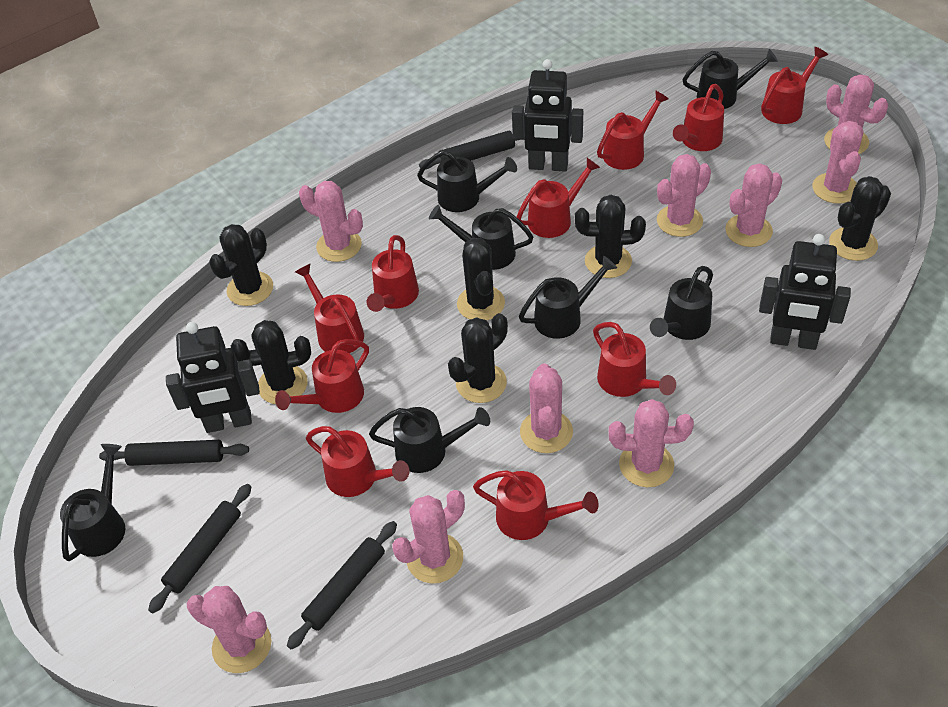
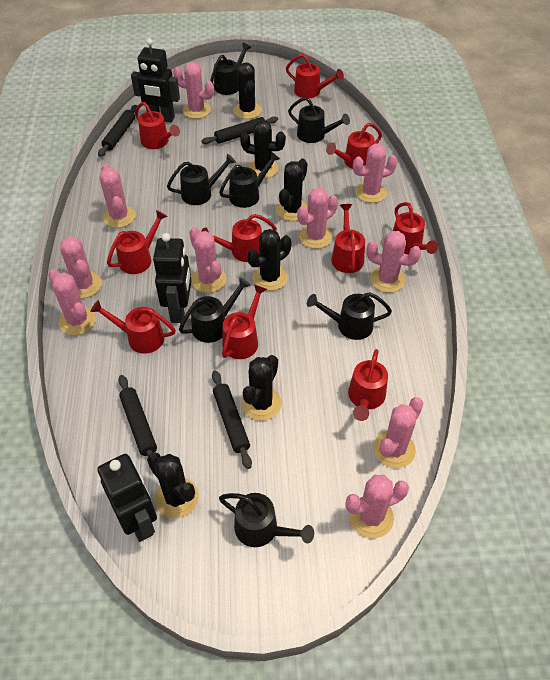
pink cactus: [187,586,271,673] [299,181,363,262] [393,490,465,583] [520,363,573,453] [609,399,694,487] [657,154,711,237] [725,163,782,247] [812,121,863,204] [824,74,888,154] = 9 -> [48,269,96,335] [60,236,102,298] [100,164,136,228] [173,62,214,119] [189,227,226,293] [297,188,338,249] [345,475,409,538] [353,144,397,203] [366,231,421,293] [373,397,423,468] = 10

